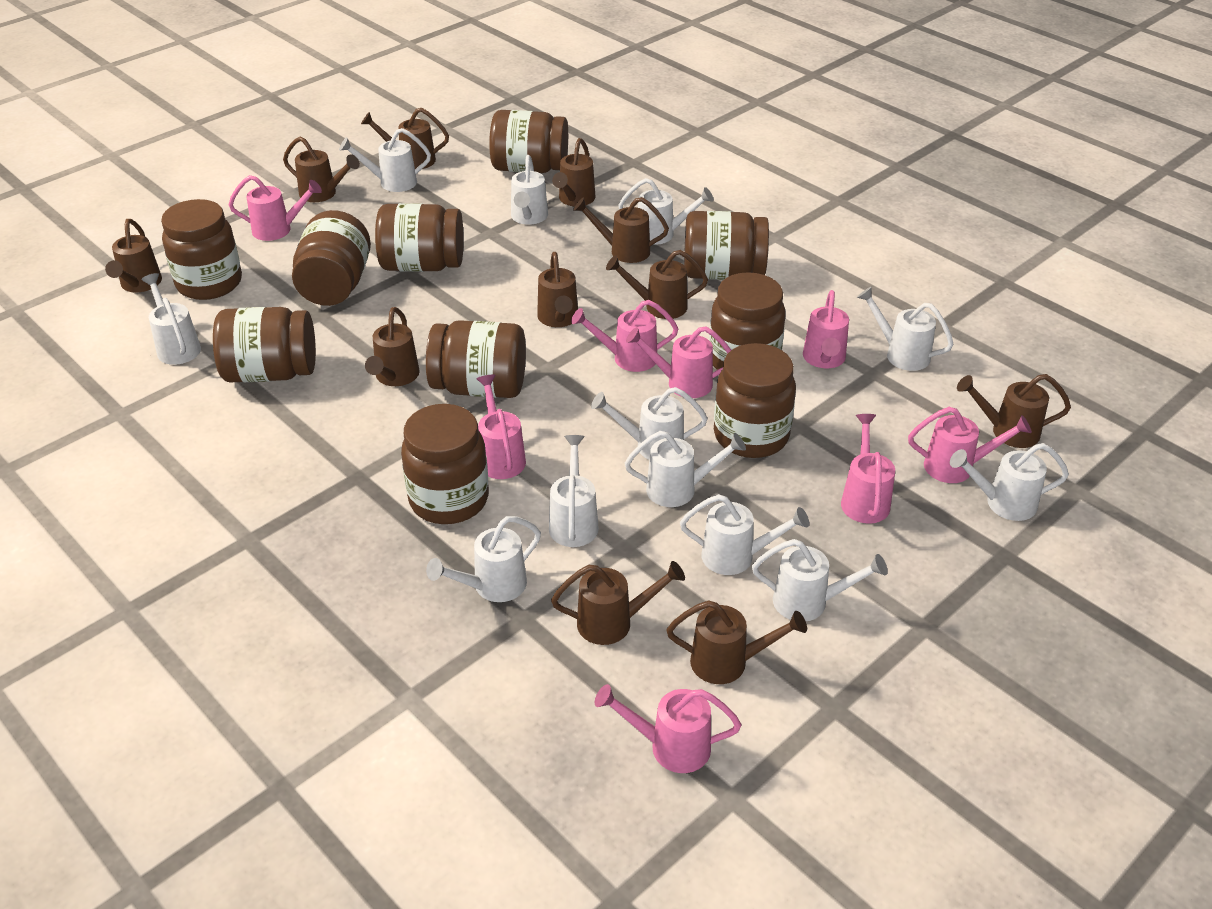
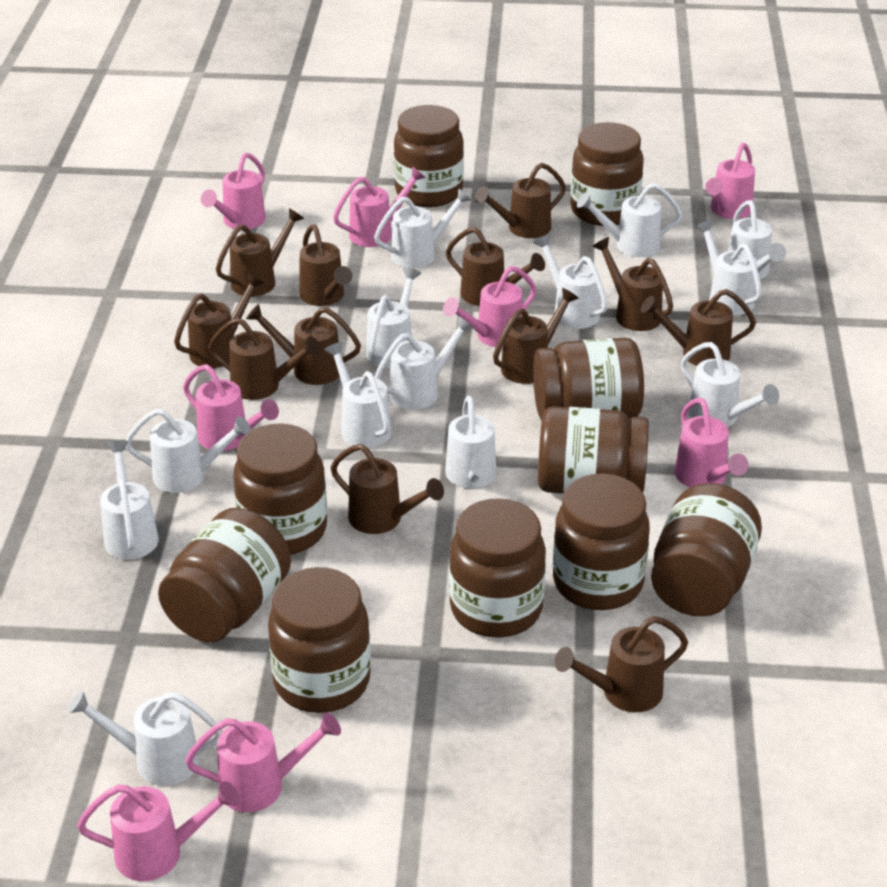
brown watering can: [105,219,162,293] [283,137,360,202] [361,108,449,169] [365,307,420,386] [537,252,578,327] [551,561,685,645] [552,138,596,206] [573,197,669,263] [606,250,708,319] [667,600,807,684] [957,374,1071,448] = 11 -> [174,273,264,368] [208,318,321,400] [216,208,304,297] [246,304,361,385] [299,224,352,306] [330,444,444,534] [446,227,545,306] [475,163,566,238] [493,288,579,384] [555,616,688,712] [592,237,673,331] [640,289,756,366] = 12
white watering can: [141,273,201,365] [339,128,431,192] [426,516,541,602] [511,155,548,225] [549,435,599,547] [591,387,707,460] [618,178,714,245] [625,431,746,507] [680,494,809,575] [752,539,888,621] [857,286,953,371] [950,443,1069,521] = 12 -> [68,690,223,786] [100,440,159,560] [126,409,251,493] [324,342,391,448] [366,267,421,368] [374,189,471,268] [374,316,474,410] [445,396,497,488] [533,234,608,329] [577,183,682,257] [681,342,779,427] [696,220,762,315] [728,200,786,279] = 13

